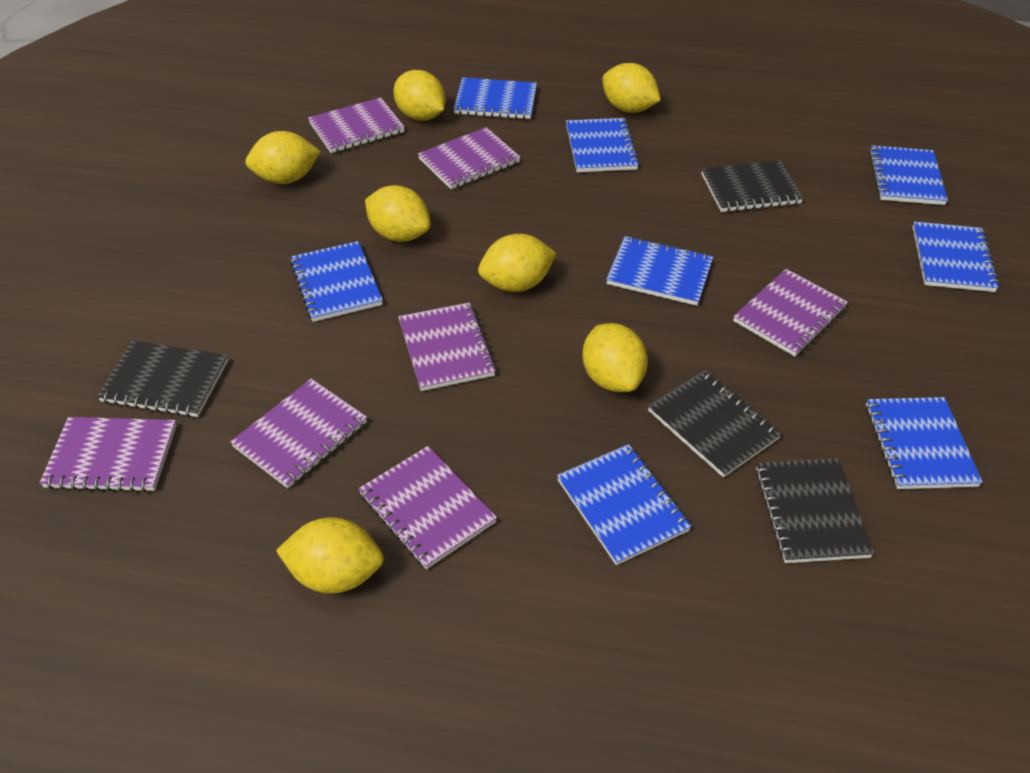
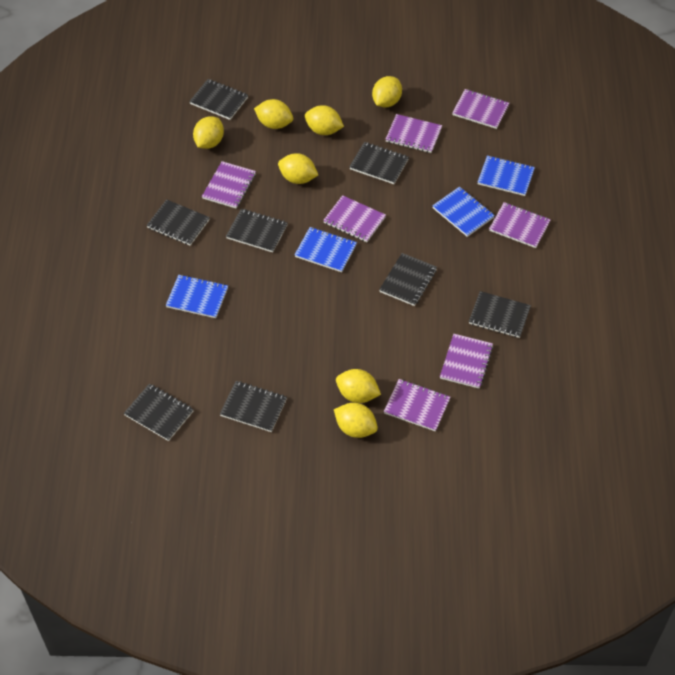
black notebook: [97,341,228,417] [648,370,782,478] [701,160,804,212] [755,458,874,563] = 4 -> [124,384,194,441] [147,199,210,246] [189,79,248,120] [220,381,287,432] [226,209,288,252] [349,142,409,184] [379,253,437,306] [469,291,531,338] = 8
blue notebook: [290,241,383,322] [454,77,537,119] [557,444,692,565] [566,118,640,172] [606,236,713,306] [866,397,983,489] [869,146,948,205] [912,221,999,292] = 8 -> [166,275,228,318] [295,227,357,272] [432,187,495,237] [478,156,535,196] = 4

